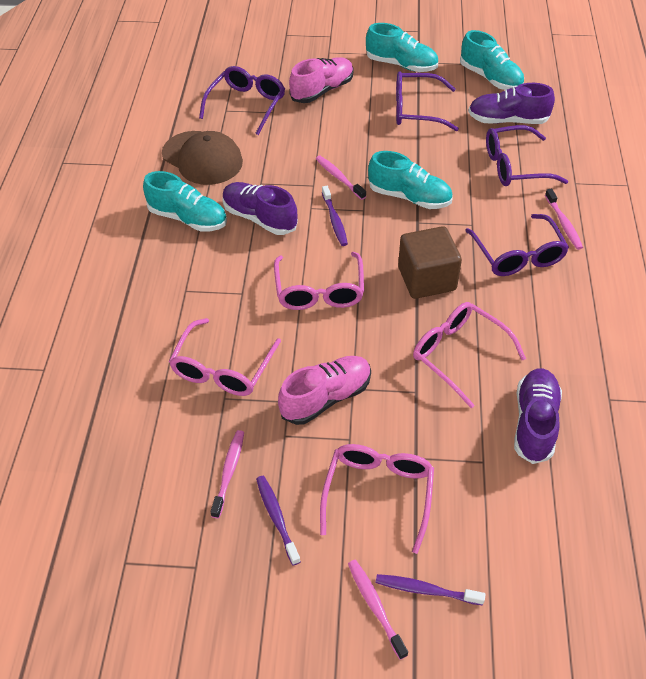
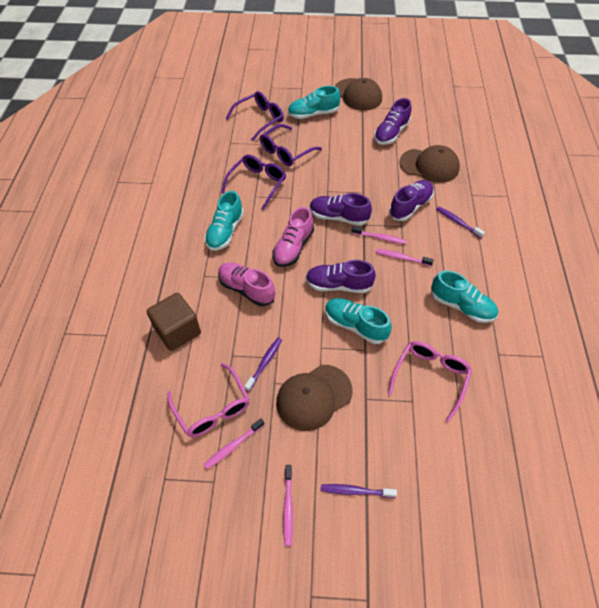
brown cap: [162,131,243,185] = 1 -> [276,365,353,431] [335,78,382,111] [399,145,460,183] = 3
pink glasses: [169,318,281,396] [274,252,364,310] [320,444,434,554] [413,302,526,408] = 4 -> [167,363,250,437] [388,341,472,422] = 2
purple glasses: [199,66,285,135] [396,71,459,131] [465,214,569,276] [486,125,568,186] = 4 -> [221,155,286,210] [226,91,284,141] [260,124,322,166] = 3
purple shoe: [223,182,298,235] [468,83,555,124] [514,368,562,464] = 3 -> [306,260,376,293] [310,193,372,226] [374,98,412,145] [389,180,434,221] = 4

